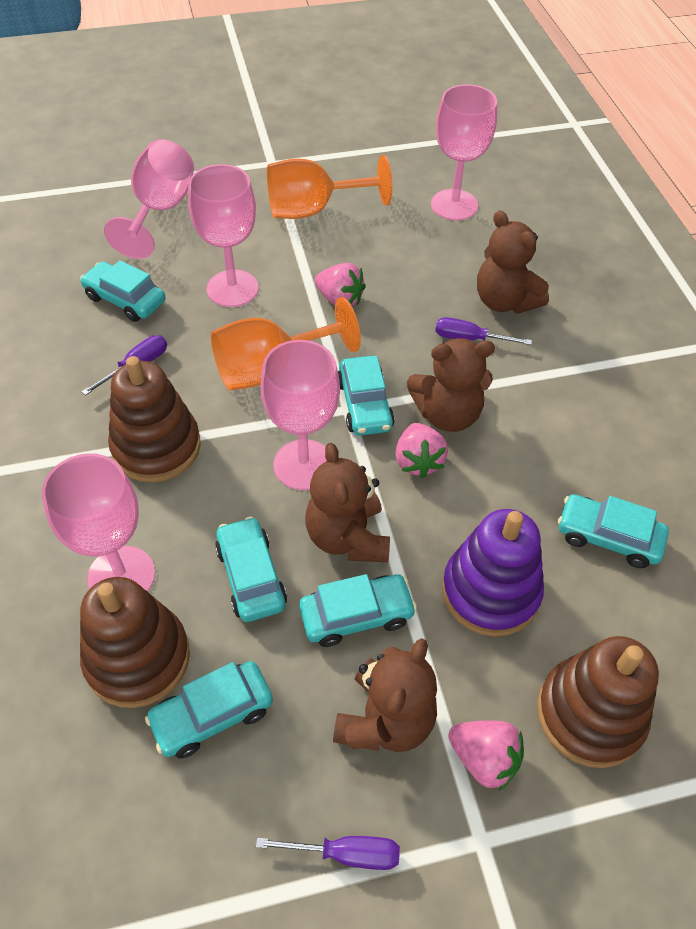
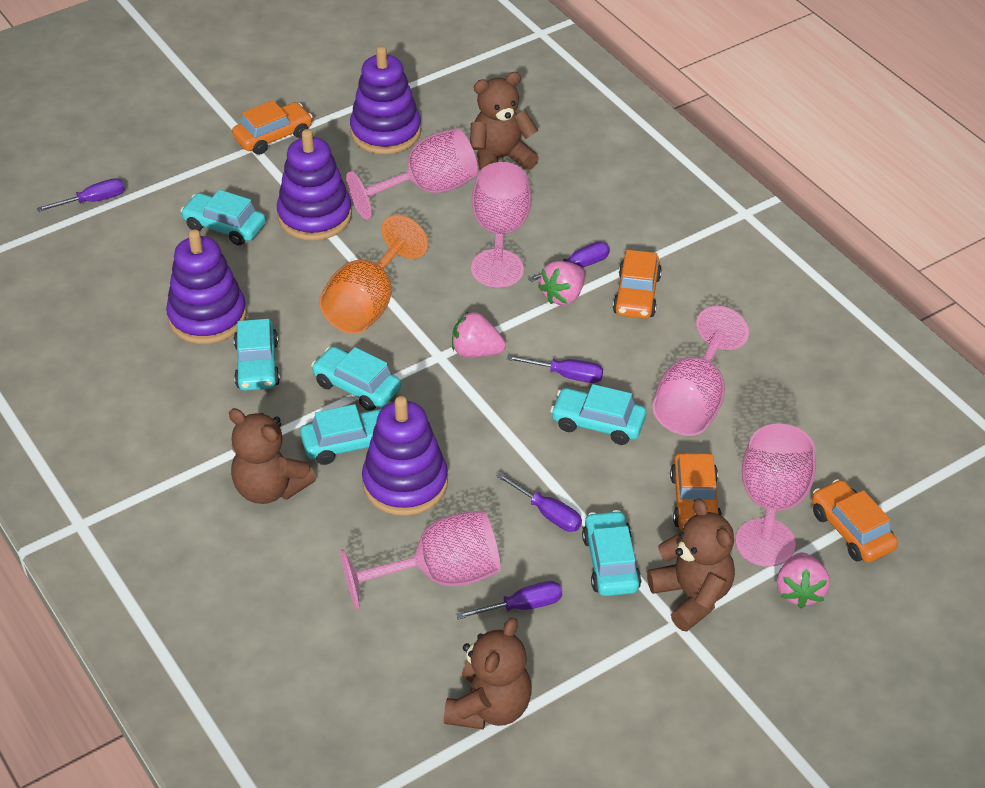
brown stacking toy: [80,577,190,708] [108,356,201,482] [537,636,659,768] = 3 -> none = 0
orange car: none = 0 -> [232,100,313,155] [613,250,662,319] [670,453,722,530] [812,479,898,563] = 4
orange goblet: [211,297,361,390] [267,155,392,219] = 2 -> [319,215,428,334] = 1
purple screwdriver: [81,335,167,396] [256,836,400,870] [435,317,532,345] = 3 -> [37,178,125,212] [456,581,562,620] [496,472,582,532] [507,355,603,383] [528,242,610,282] = 5
purple stacking toy: [442,509,544,637] = 1 -> [166,229,247,344] [277,129,352,241] [350,46,421,154] [362,396,448,516] = 4

